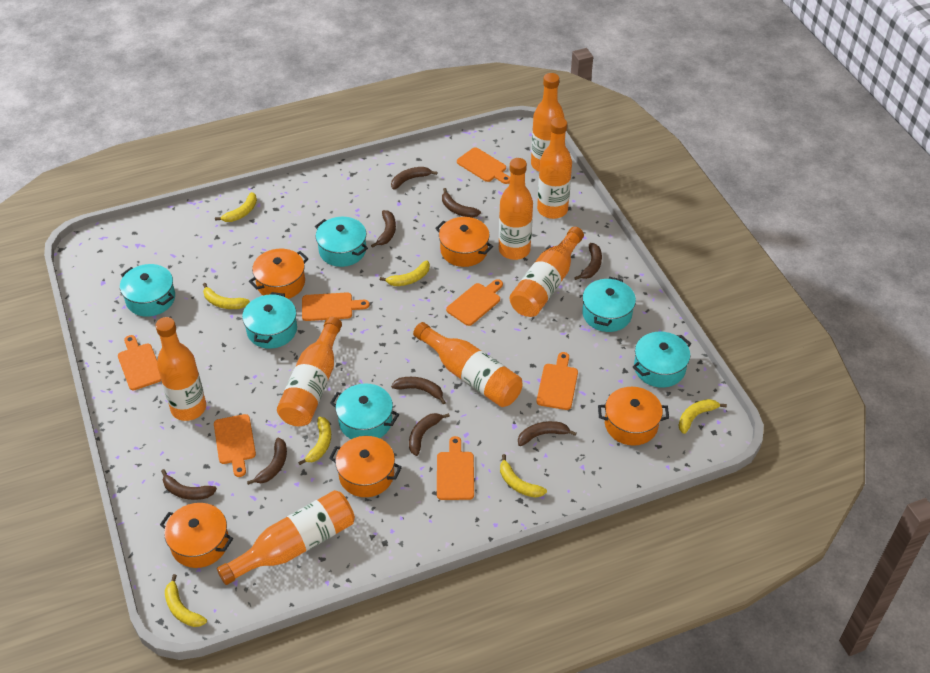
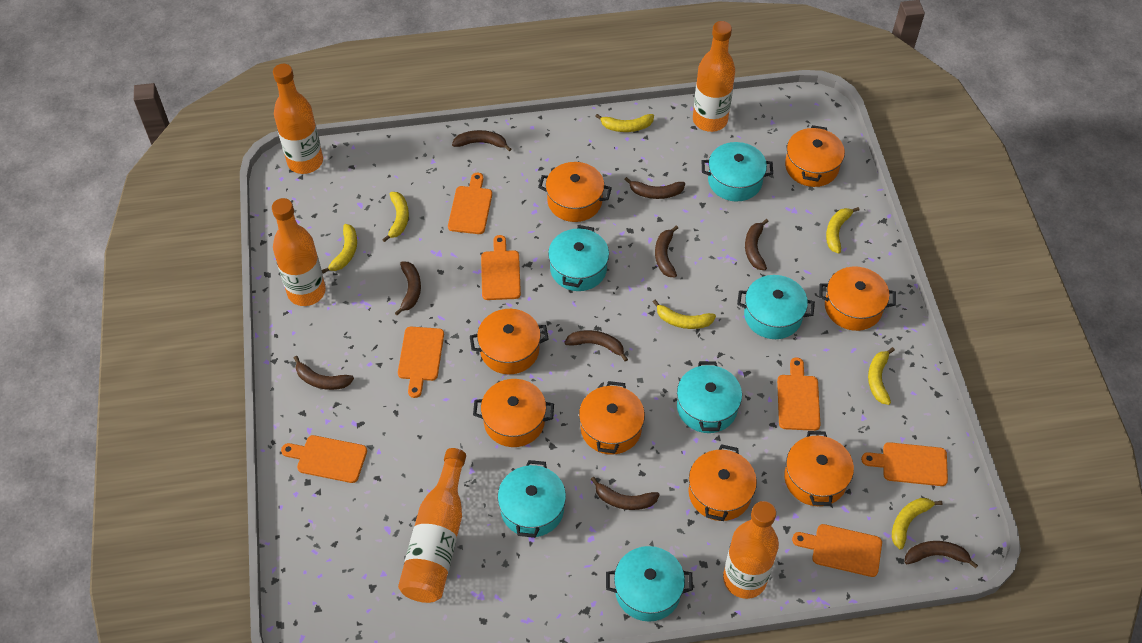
orange bottle: [156,317,206,421] [217,490,355,585] [277,317,342,426] [413,322,522,407] [499,158,533,260] [510,227,584,317] [531,73,564,171] [537,118,572,219] = 8 -> [272,198,326,306] [273,64,323,174] [398,448,466,603] [693,21,735,132] [723,501,779,599] = 5
orange pot: [160,503,233,568] [249,249,308,299] [329,436,402,497] [435,217,493,267] [598,387,669,446] = 5 -> [470,309,549,374] [473,379,554,447] [538,162,612,222] [579,381,645,455] [688,444,757,521] [784,431,854,506] [785,125,845,187] [819,267,896,331] = 8

